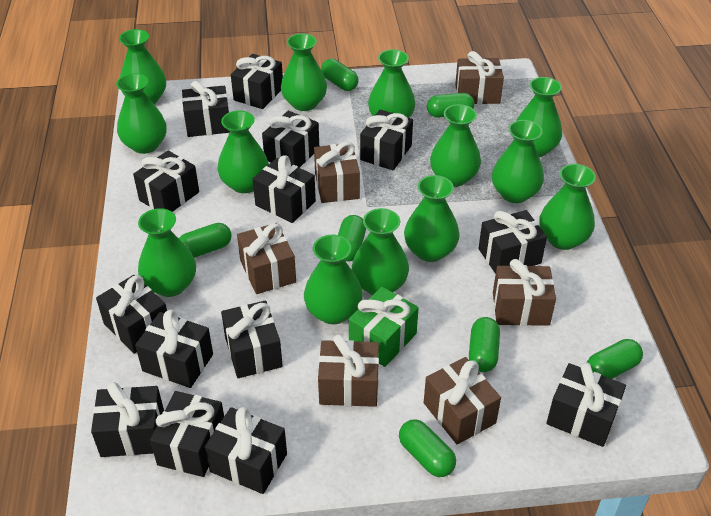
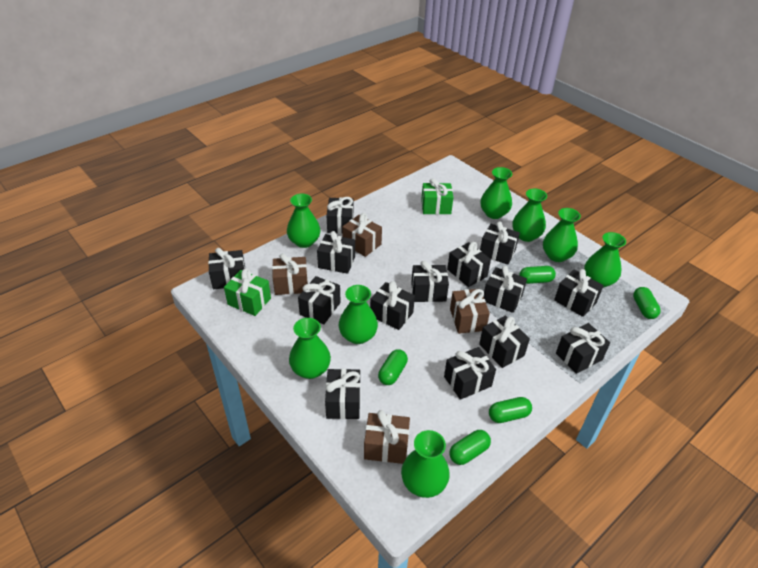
brown gift: [237,223,296,294] [314,142,360,203] [318,334,379,407] [424,357,501,444] [455,51,504,104] [493,259,556,326] = 6 -> [272,253,308,295] [342,213,382,257] [364,410,410,464] [450,289,490,334] = 4
green capsule: [179,223,232,258] [321,59,359,91] [338,215,366,262] [399,419,456,477] [427,93,475,118] [469,317,500,372] [587,339,643,379] = 7 -> [378,349,408,385] [449,430,491,465] [489,397,532,423] [519,266,556,284] [633,287,661,319] = 5
green gift: [349,287,419,367] = 1 -> [224,268,271,316] [421,178,454,214] = 2
green vase: [116,73,167,154] [119,29,166,104] [138,208,196,297] [217,111,269,193] [281,33,327,111] [304,235,363,324] [352,208,409,295] [368,49,415,118] [404,175,460,262] [430,104,481,187] [492,120,544,203] [513,77,562,157] [539,164,596,250] = 13 -> [287,194,320,248] [289,318,331,379] [339,285,378,344] [401,430,450,498] [480,167,512,219] [513,188,547,242] [543,208,581,262] [584,232,626,288] = 8

